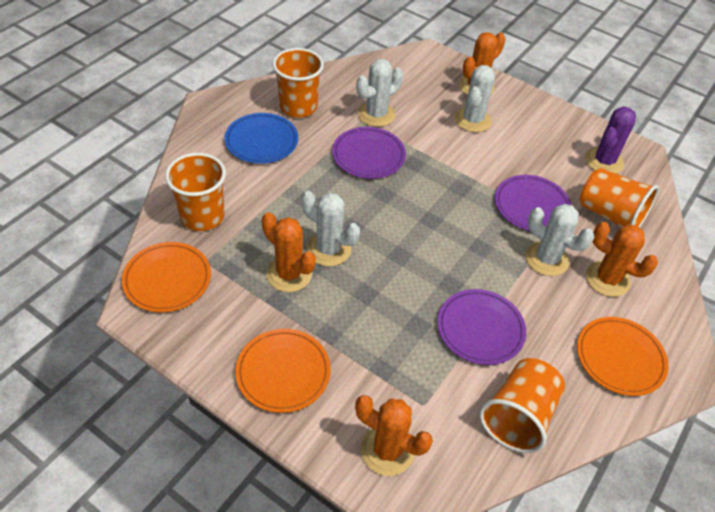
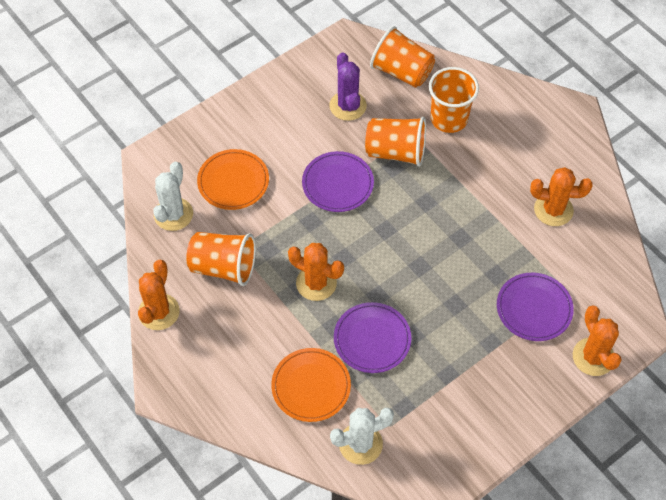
blue plate: [224,113,298,164] = 1 -> none = 0
orange plate: [122,242,211,313] [235,329,331,413] [577,317,669,396] = 3 -> [197,149,269,210] [271,348,351,422] = 2
white cactus: [301,191,360,266] [356,59,403,127] [455,65,495,132] [525,204,594,276] = 4 -> [153,161,193,231] [330,408,394,465] = 2

